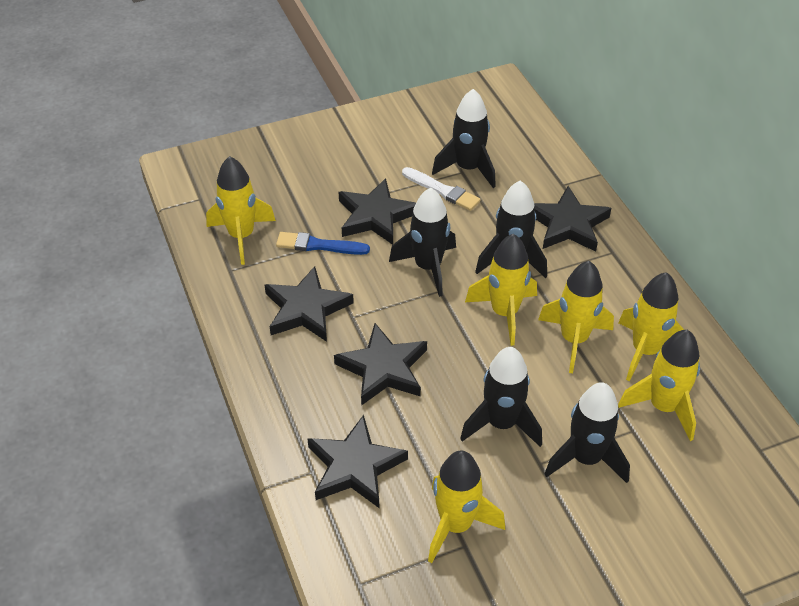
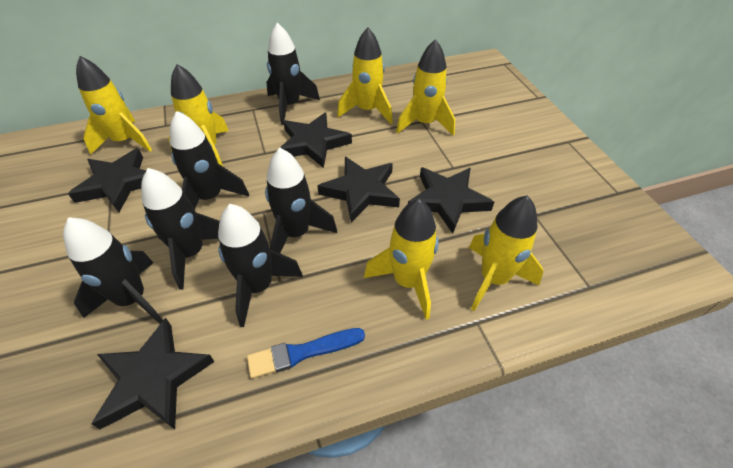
black rocket: [389,187,456,297] [432,89,496,188] [460,347,542,447] [475,180,547,278] [545,382,630,483] = 5 -> [63,217,163,324] [141,168,220,290] [170,111,249,209] [218,204,303,327] [265,148,337,253] [266,23,320,125] = 6
white brush: [402,167,481,211] = 1 -> none = 0

